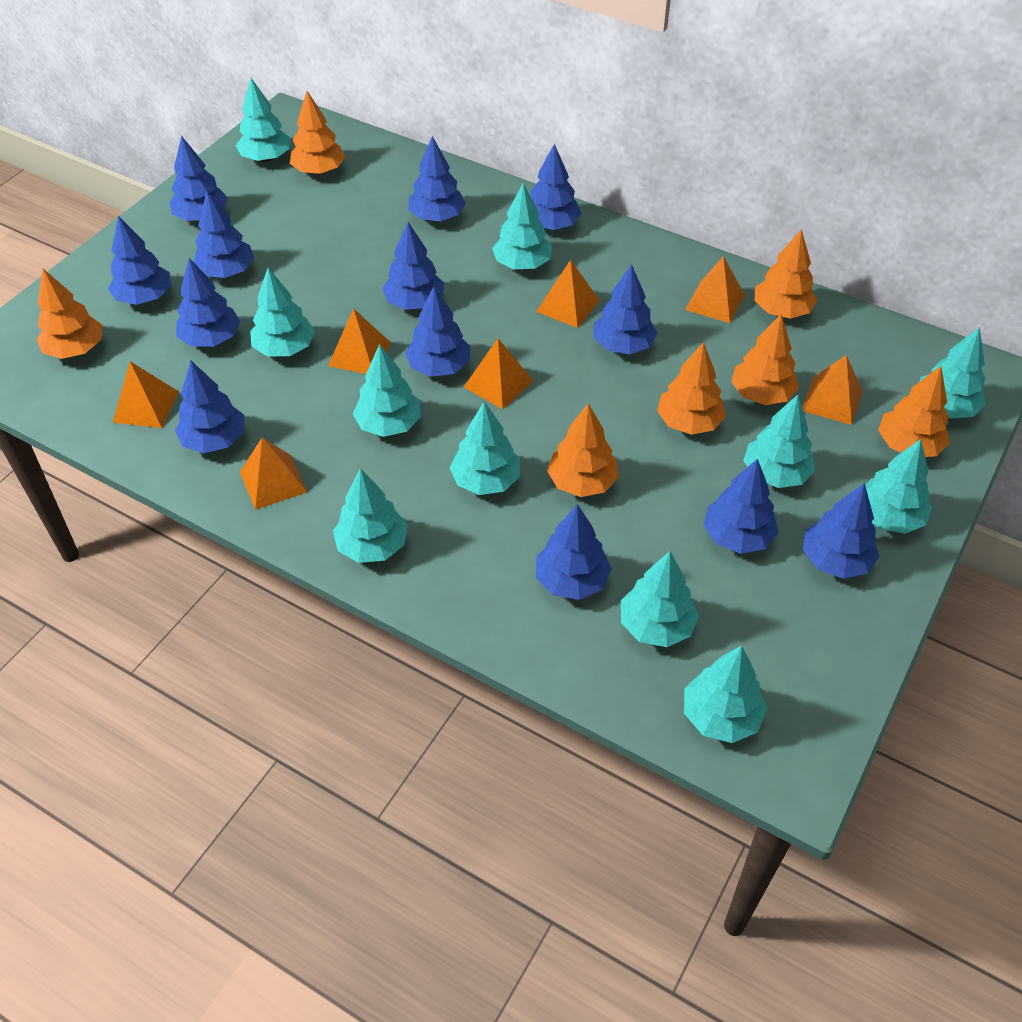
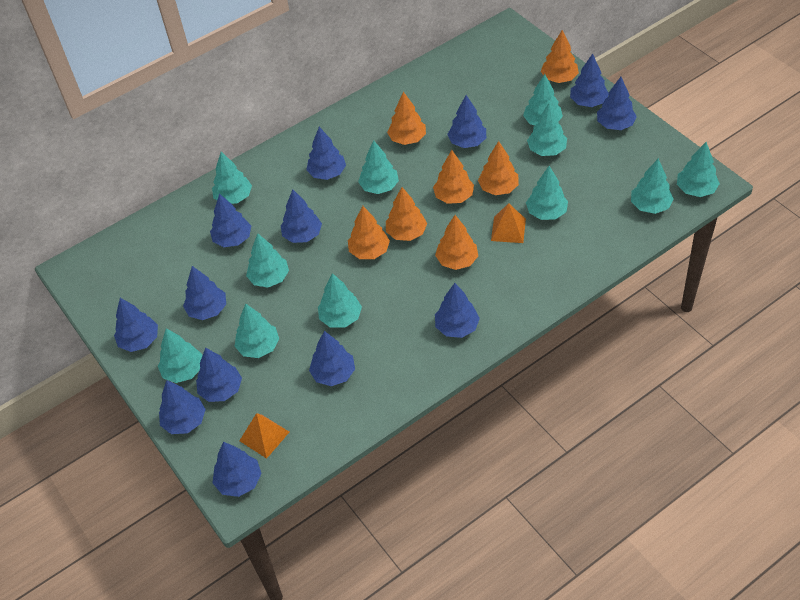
orange pyramid: [113,361,179,428] [240,437,307,510] [328,308,391,374] [464,339,533,409] [536,260,600,328] [685,256,745,323] [802,355,862,425] = 7 -> [239,413,289,459] [491,203,526,243] = 2

